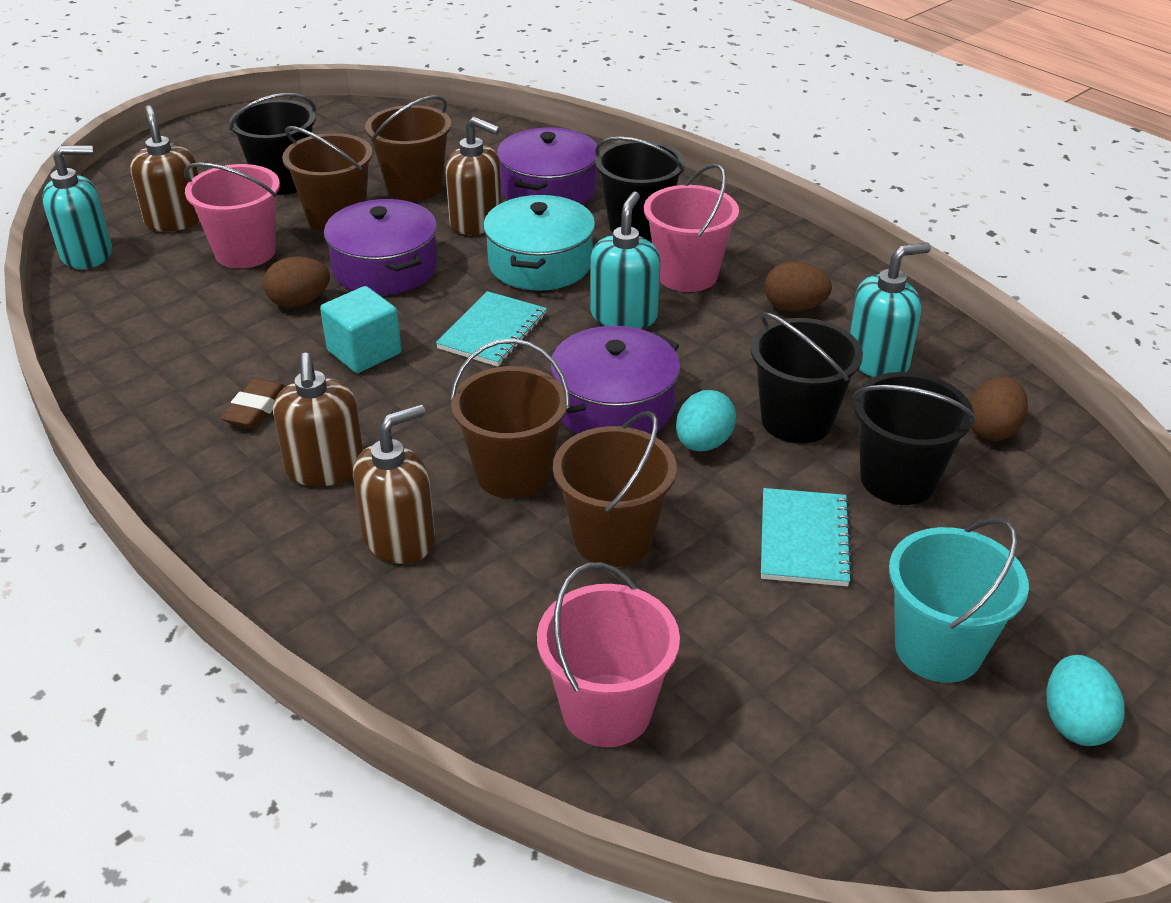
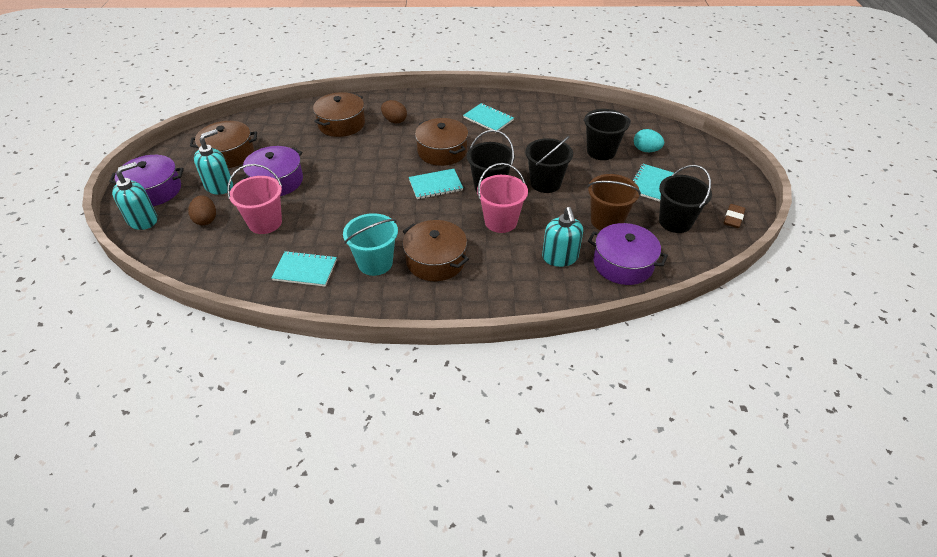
brown bucket: [282,126,373,232] [365,95,451,201] [450,339,570,499] [553,411,677,567] = 4 -> [587,174,641,230] = 1
brown egg: [263,256,330,308] [765,261,832,312] [969,377,1028,441] = 3 -> [188,195,216,225] [381,100,407,124] = 2
brown pot: none = 0 -> [190,121,257,168] [313,92,365,137] [403,220,469,281] [415,118,468,166] = 4
brown soap dispenser: [130,105,200,232] [273,353,363,486] [353,404,435,564] [445,117,502,235] = 4 -> none = 0
pink bucket: [184,163,280,268] [537,562,680,747] [644,164,739,292] = 3 -> [227,164,282,234] [477,163,528,233] = 2
turquoise cube: [320,286,402,373] = 1 -> none = 0
turquoise egg: [676,390,737,451] [1046,655,1125,746] = 2 -> [634,129,664,152] = 1
turquoise notebook: [436,291,547,367] [761,488,853,586] = 2 -> [271,251,337,286] [409,169,463,199] [463,103,514,131] [632,164,674,202] = 4
turquoise pot: [483,195,595,291] = 1 -> none = 0

